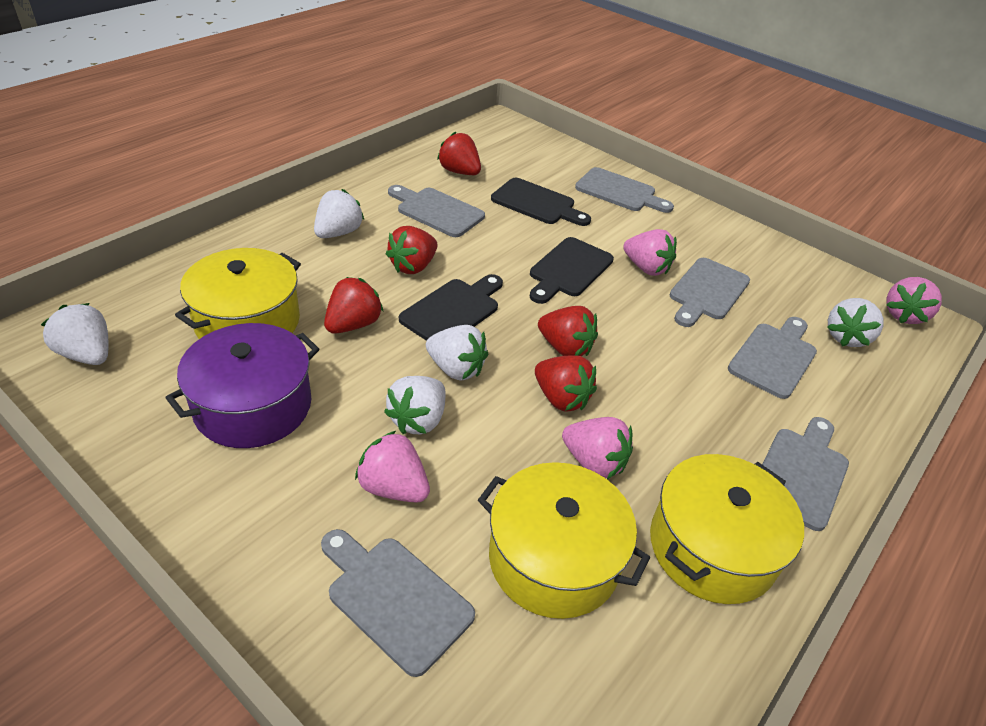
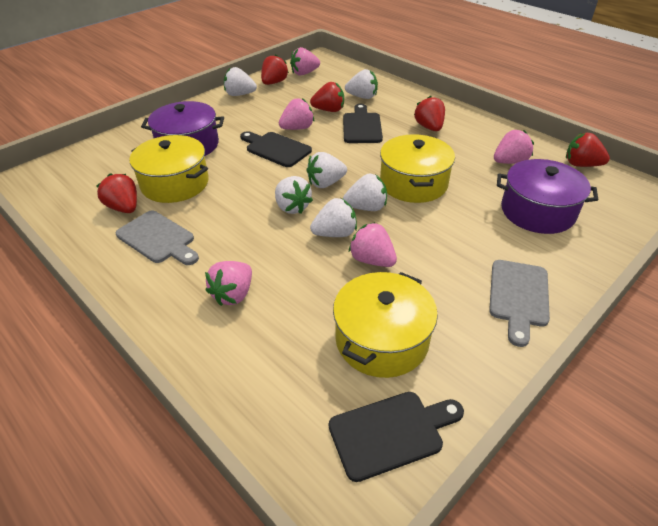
grey cutting board: [321,529,475,677] [388,185,485,237] [575,167,674,213] [670,258,750,327] [728,317,817,399] [762,417,849,531] = 6 -> [116,210,199,265] [489,260,550,347] = 2
pink strawberry: [355,431,430,502] [562,417,633,479] [623,229,677,276] [886,277,942,324] = 4 -> [205,261,252,306] [279,98,314,130] [290,47,320,76] [349,222,397,267] [494,130,534,164] = 5
purple pot: [166,323,319,448] = 1 -> [141,101,224,156] [497,159,598,234] = 2
white strawberry: [41,303,108,365] [314,189,364,238] [384,376,446,434] [426,325,488,381] [827,298,884,347] = 5 -> [224,67,257,96] [275,176,313,214] [306,152,347,188] [310,198,357,237] [343,174,387,211] [345,69,378,99] = 6

